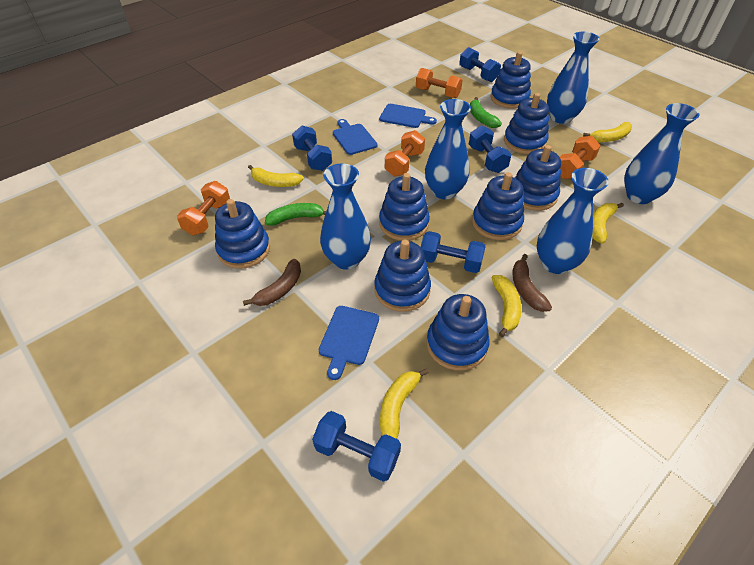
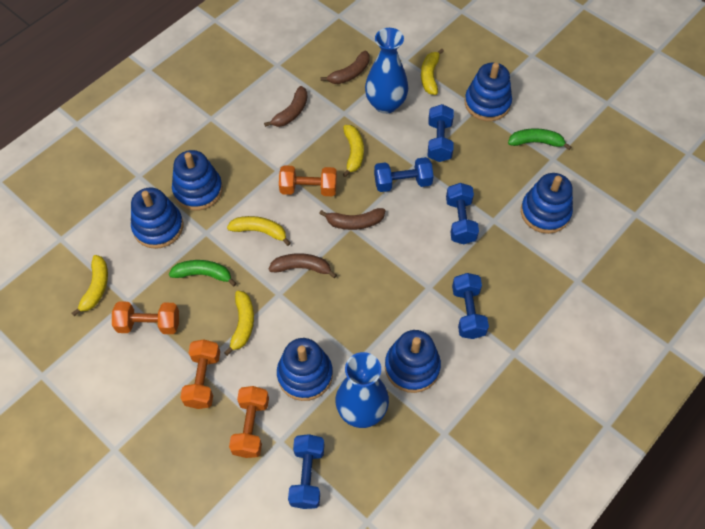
blue cutting board: [319,306,379,380] [333,119,378,155] [379,104,437,128] = 3 -> none = 0
blue stacking toy: [215,199,270,269] [374,240,431,312] [379,173,430,241] [426,294,490,371] [472,172,524,240] [490,51,531,109] [504,93,549,154] [515,145,561,211] = 8 -> [131,187,183,249] [172,150,223,211] [277,338,333,401] [385,330,441,393] [465,63,512,121] [521,173,573,234] = 6
blue vase: [320,163,371,270] [425,99,471,199] [537,168,609,274] [547,32,600,124] [624,103,699,204] = 5 -> [336,352,389,428] [365,28,408,114] = 2
brown banana: [243,259,301,306] [512,254,552,312] = 2 -> [264,86,308,127] [269,253,337,278] [319,208,385,230] [320,51,369,84] = 4

